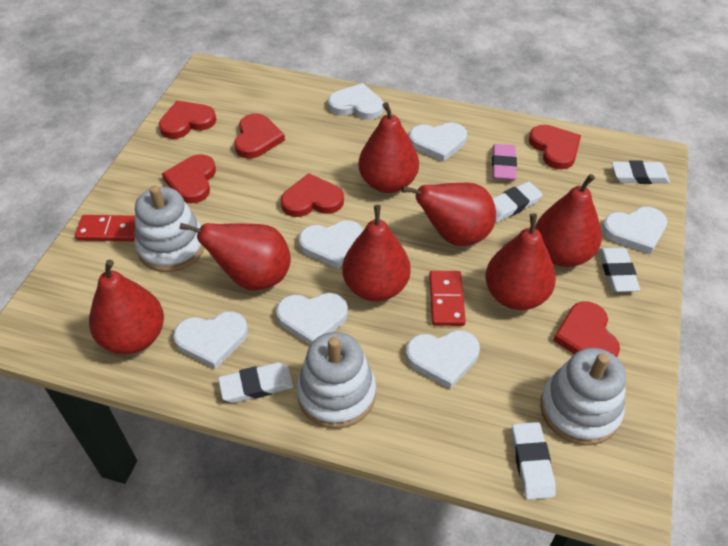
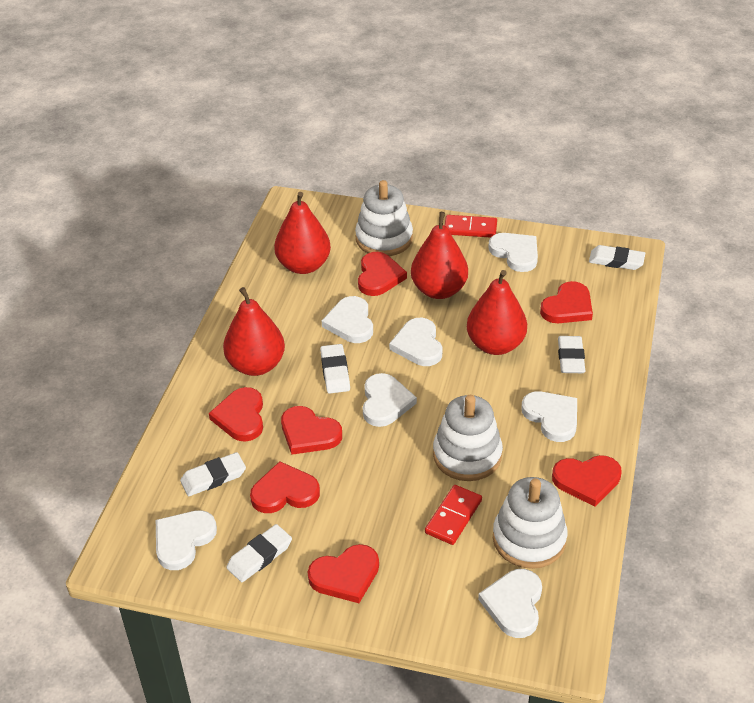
pink eraser: [492,144,517,180] = 1 -> none = 0
red heart: [159,101,216,139] [162,154,216,204] [234,113,285,159] [281,173,344,217] [529,125,581,170] [553,301,620,357] = 6 -> [209,387,263,442] [250,461,320,513] [281,406,342,455] [308,544,379,603] [358,252,407,296] [540,281,593,323] [552,455,622,507] = 7
red pear: [89,260,164,354] [179,223,291,290] [342,205,411,301] [359,102,419,193] [402,183,496,246] [485,213,556,310] [535,174,602,267] = 7 -> [223,287,285,376] [274,192,331,274] [411,212,468,299] [467,270,527,355] = 4

